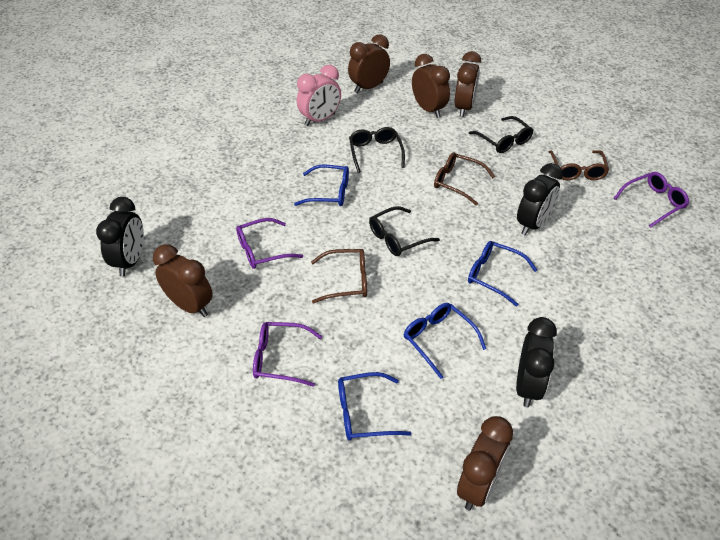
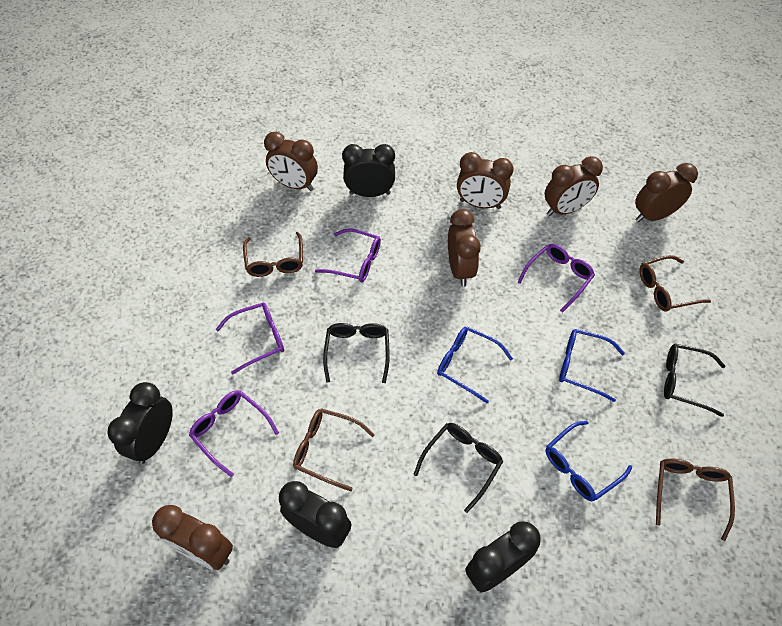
black clock: [96,197,144,277] [516,317,557,407] [517,163,563,236] = 3 -> [107,382,173,464] [279,481,352,548] [342,144,395,197] [465,521,540,593] = 4
blue glasses: [294,164,349,206] [338,372,412,441] [404,303,486,379] [468,241,537,306] = 4 -> [437,327,513,403] [546,421,632,501] [559,329,625,402] = 3
brown clock: [153,244,213,317] [348,34,390,93] [412,54,450,118] [455,51,481,117] [457,416,513,511] = 5 -> [152,505,233,570] [264,132,318,191] [448,209,481,287] [457,152,513,209] [545,156,603,216] [635,163,698,222] = 6
brown glasses: [311,249,367,303] [434,152,495,206] [549,150,609,180] = 3 -> [243,232,303,277] [293,408,375,491] [639,255,711,312] [656,458,735,541] = 4
pink clock: [297,65,341,126] = 1 -> none = 0
purple glasses: [236,218,303,269] [253,322,322,387] [614,172,689,228] = 3 -> [189,390,279,477] [216,303,284,375] [315,228,381,283] [517,244,595,313] = 4

